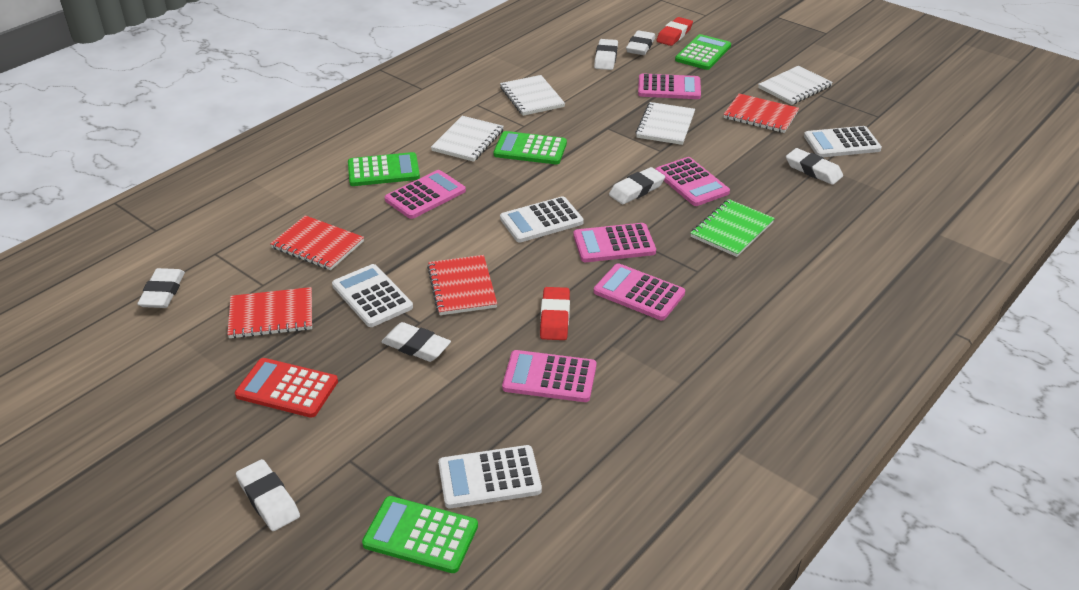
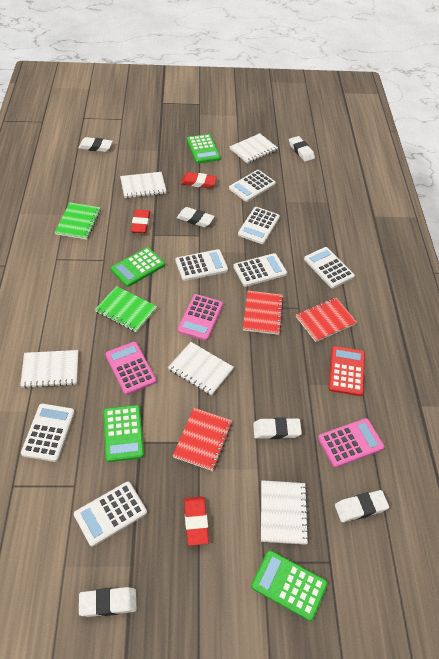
green notebook: [691,199,775,257] = 1 -> [55,203,101,240] [95,286,157,332] = 2
pink calculator: [385,170,466,219] [502,350,596,402] [573,223,656,262] [594,263,685,320] [638,73,701,99] [656,157,730,206] = 6 -> [105,342,156,395] [177,294,223,341] [318,418,385,468] = 3
red eraser: [540,287,570,340] [656,17,693,46] = 2 -> [131,209,150,233] [181,172,217,188] [184,496,209,546] = 3
red notebook: [227,287,312,338] [270,215,364,270] [427,255,497,315] [724,93,799,133] = 4 -> [173,408,232,471] [243,291,284,335] [296,298,357,342] = 3
white calculator: [332,264,413,327] [438,445,542,508] [500,196,584,242] [804,126,882,157] = 4 -> [21,404,75,462] [74,482,147,547] [175,249,228,281] [229,170,276,202] [233,253,287,287] [238,207,280,244] [304,247,355,288] = 7
white eraser: [137,268,185,308] [236,459,300,531] [382,322,451,362] [594,39,618,70] [609,167,665,204] [626,31,656,55] [786,148,843,185] = 7 -> [79,137,113,152] [79,587,137,617] [177,207,215,227] [253,418,302,439] [289,136,315,162] [335,490,389,522] = 6
white notebook: [431,116,504,162] [500,75,565,116] [635,102,695,145] [758,66,833,105] = 4 -> [20,350,78,388] [120,172,167,198] [168,342,234,396] [230,133,278,164] [261,480,309,545] = 5

